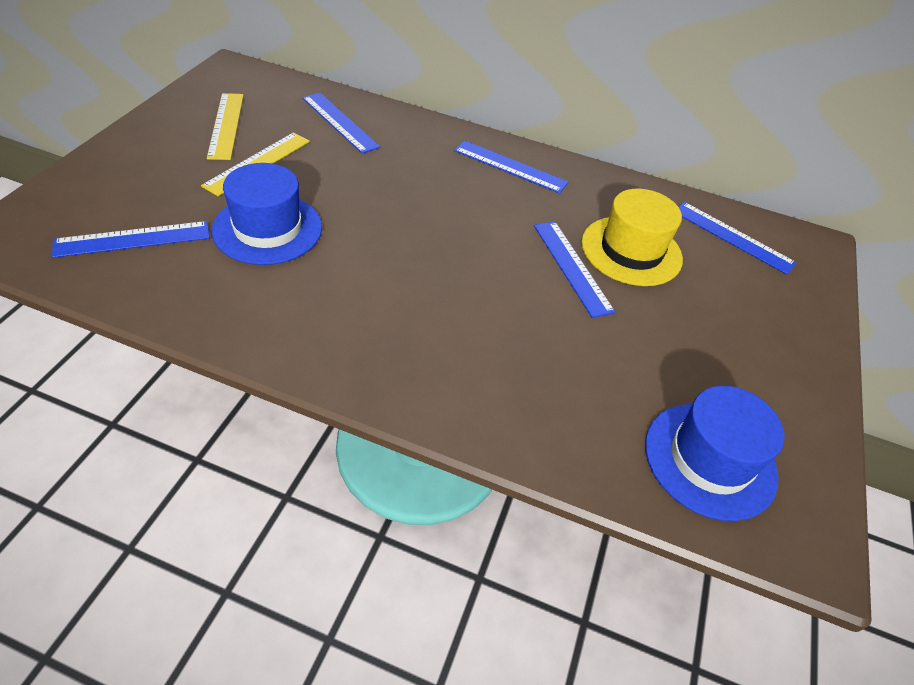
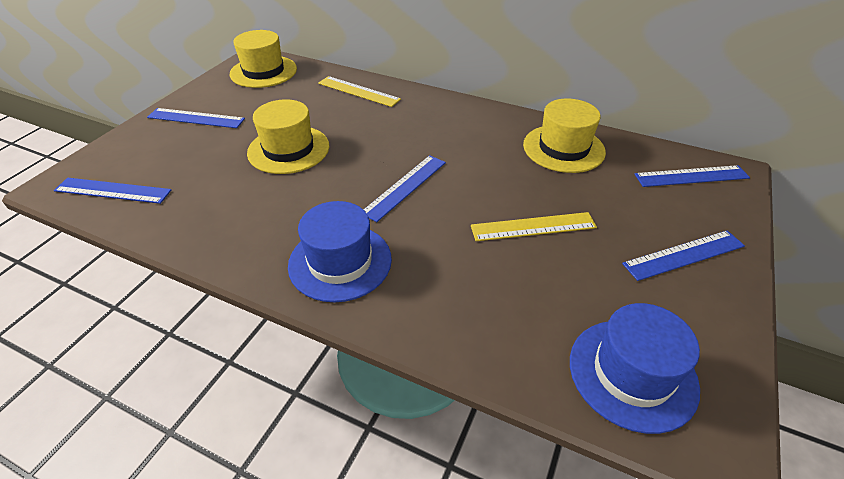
yellow hat: [581,189,683,286] = 1 -> [230,30,297,88] [247,99,329,174] [523,99,606,173] = 3

